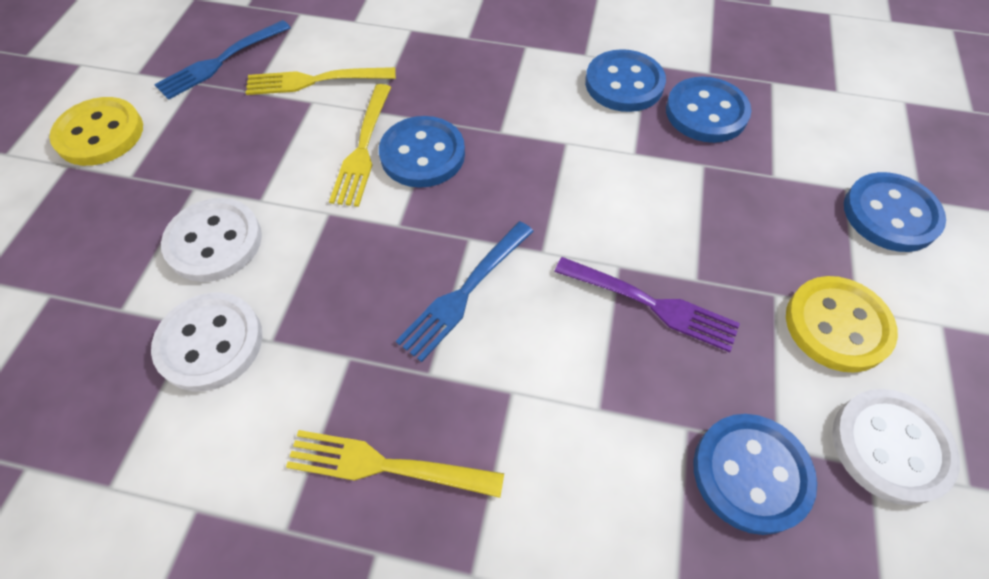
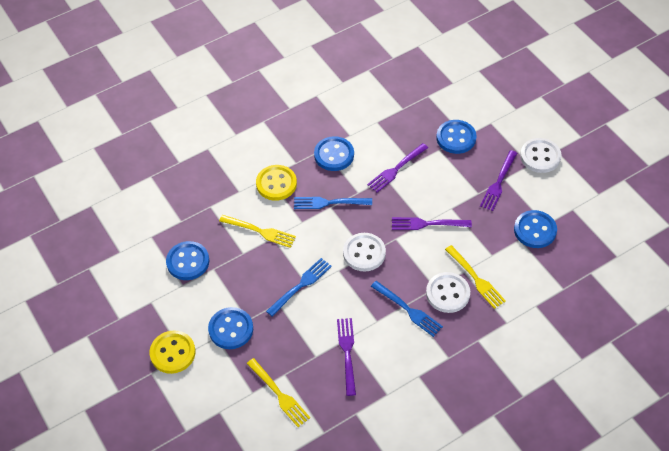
blue fork: [154,20,290,100] [396,221,534,362] = 2 -> [266,258,332,317] [294,197,372,209] [371,281,443,337] = 3
purple fork: [554,257,740,352] = 1 -> [337,318,356,396] [367,143,428,192] [392,217,472,230] [480,150,517,211] = 4

